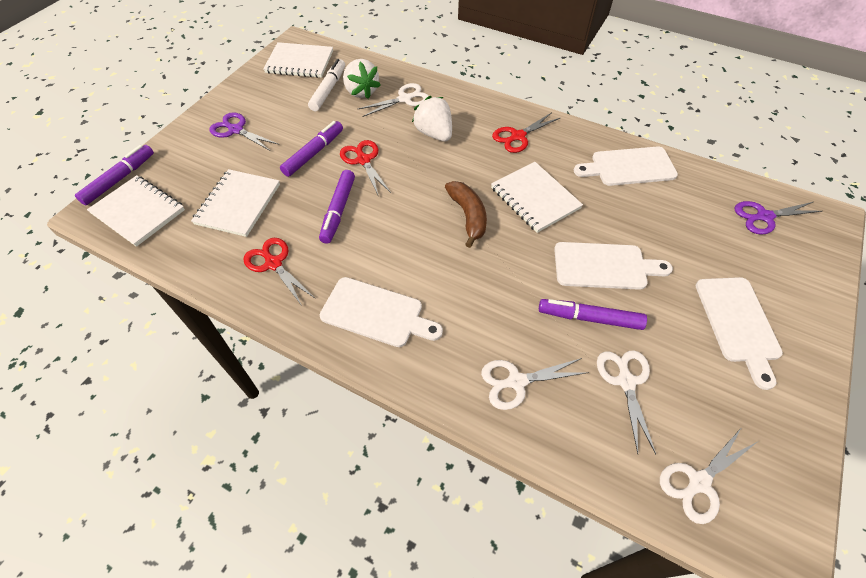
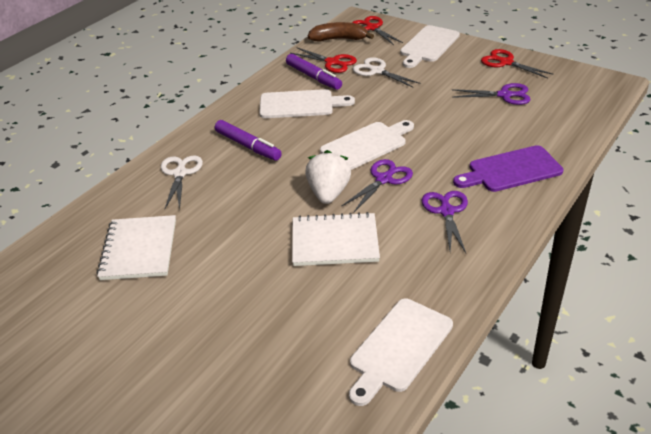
purple cutting board: none = 0 -> [453,145,563,192] = 1
purple marker: [75,145,154,206] [280,121,343,177] [319,170,355,244] [539,299,647,330] = 4 -> [215,120,282,161] [286,54,342,90] = 2
purple scissors: [209,112,279,151] [734,201,822,235] = 2 -> [342,159,413,213] [422,191,468,253] [452,83,531,105] = 3
white marker: [308,59,345,111] = 1 -> none = 0
white notebook: [87,175,185,247] [191,169,280,237] [263,42,333,78] [491,162,583,233] = 4 -> [97,215,176,280] [292,212,380,266] = 2
white scissors: [357,83,428,117] [481,358,589,410] [597,350,656,454] [660,427,757,524] = 4 -> [161,155,203,209] [353,57,421,87] = 2
white strawberry: [343,59,381,99] [412,96,452,142] = 2 -> [305,150,351,204] = 1

